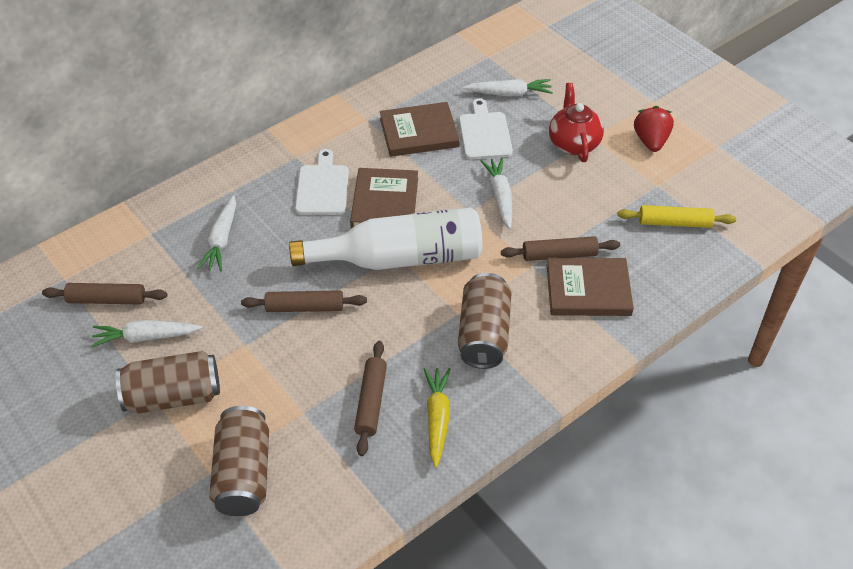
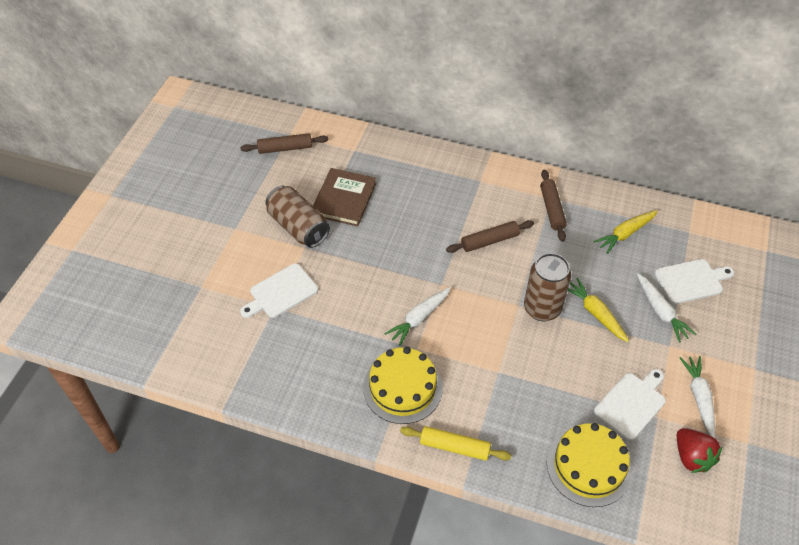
brown book: [350,168,418,229] [380,102,460,157] [547,258,634,316] = 3 -> [313,168,376,226] = 1
brown can: [116,351,220,414] [209,406,269,516] [458,273,512,369] = 3 -> [266,186,330,248] [524,253,571,321] = 2
brown rolling pin: [42,283,167,305] [241,290,367,312] [354,341,387,456] [501,236,620,261] = 4 -> [240,133,328,154] [446,220,534,253] [540,169,567,242] = 3
red teapot: [549,83,604,162] = 1 -> none = 0
white bottle: [289,208,483,270] = 1 -> none = 0
white carrot: [91,320,202,347] [197,195,236,271] [463,79,553,96] [481,158,512,229] = 4 -> [384,287,451,346] [637,274,697,343] [679,356,715,438] = 3
white cutting board: [295,149,349,215] [459,98,513,159] = 2 -> [240,263,318,318] [594,369,666,440] [655,259,735,304] = 3
yellow cake: none = 0 -> [363,347,443,424] [547,423,632,507] = 2
yellow carrot: [424,368,451,468] = 1 -> [568,278,629,342] [594,210,658,254] = 2

